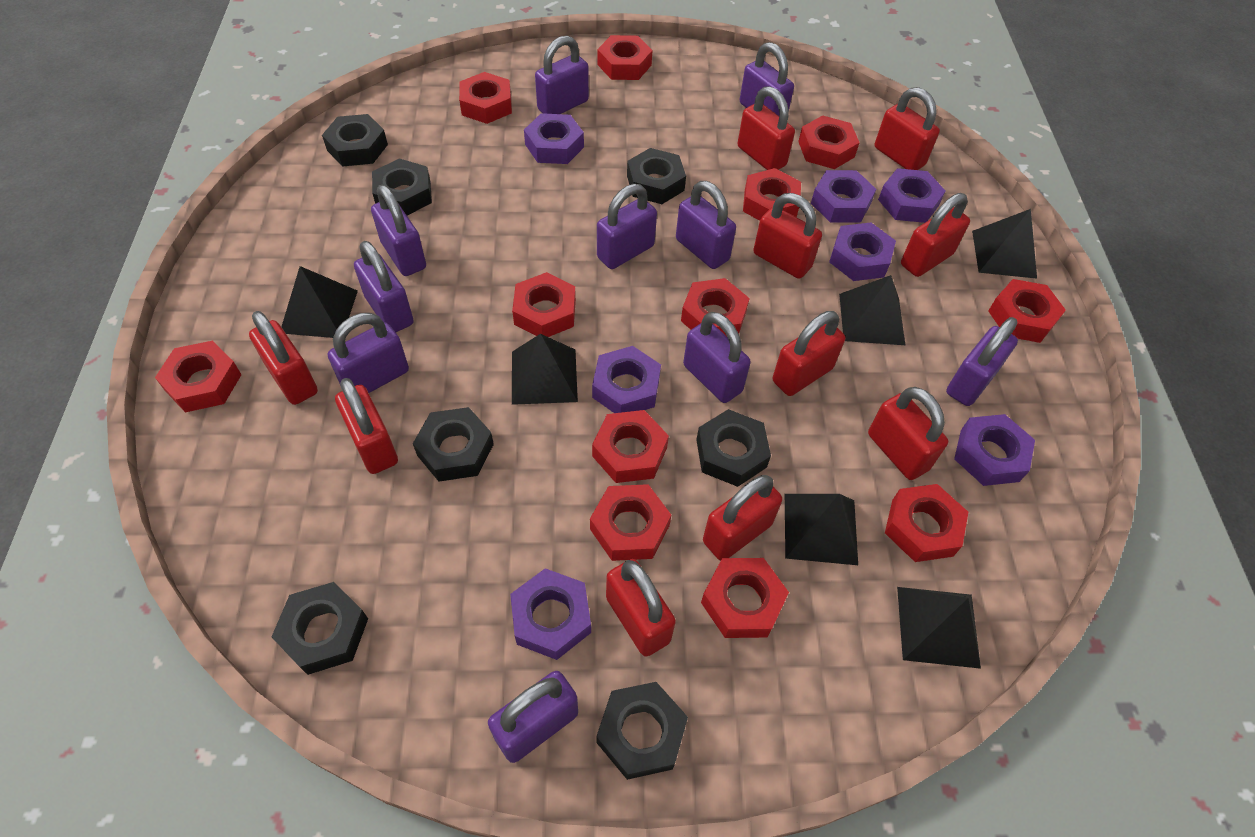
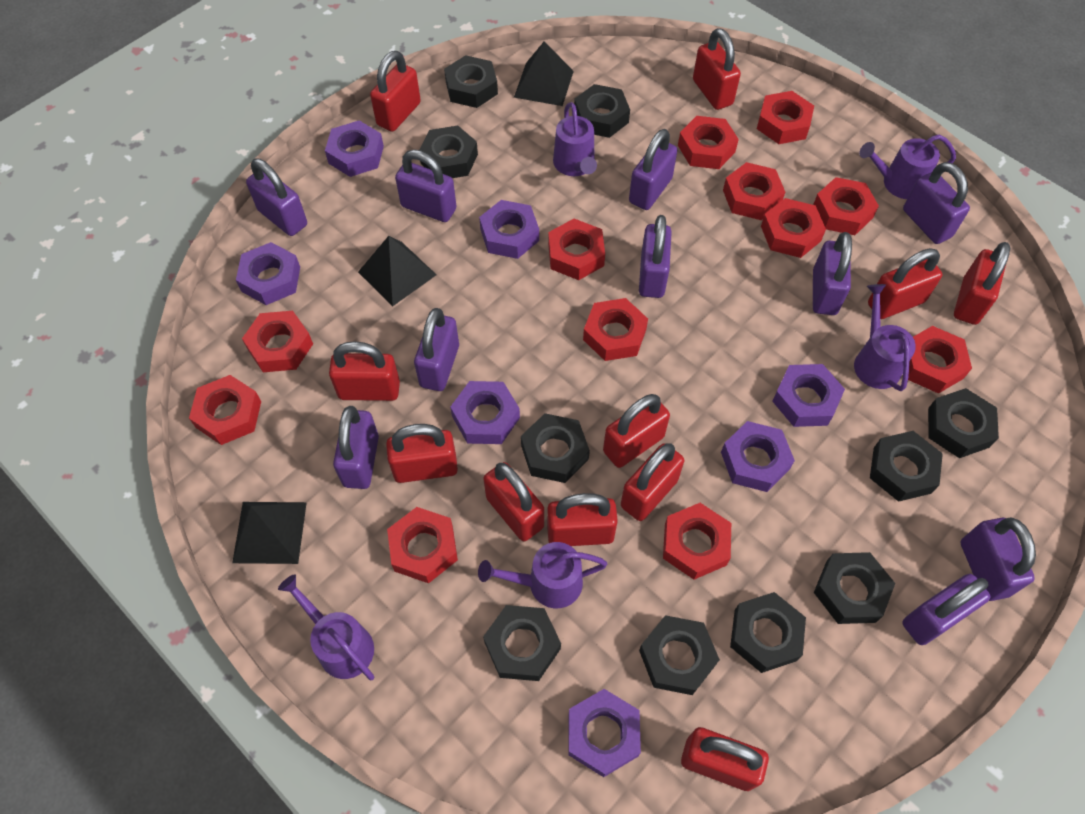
black nut: [271,582,368,675] [322,114,388,167] [372,158,432,215] [413,407,494,482] [596,682,688,780] [627,148,686,204] [696,409,771,487] = 7 -> [419,125,478,178] [444,55,498,108] [483,605,561,681] [521,413,590,483] [574,84,630,138] [639,615,720,695] [730,592,806,673] [814,552,895,624] [870,431,943,502] [928,388,999,458] = 10
black pyramid: [281,266,358,338] [512,334,578,405] [785,494,858,565] [839,275,905,345] [897,587,981,669] [972,209,1037,279] = 6 -> [232,502,307,564] [358,236,436,306] [514,41,574,106] = 3
purple watering can: none = 0 -> [278,574,374,680] [478,542,607,608] [553,102,597,176] [854,284,916,391] [859,134,956,199] = 5
red padlock: [249,311,318,405] [335,378,398,474] [606,559,676,657] [703,475,782,561] [738,86,795,170] [753,193,822,279] [773,311,845,396] [868,387,949,480] [875,87,940,170] [901,193,970,277] = 10 -> [329,341,400,401] [370,51,421,132] [386,424,458,483] [484,462,544,541] [547,493,618,546] [603,394,670,468] [621,443,684,521] [681,727,769,791] [693,28,741,110] [868,248,942,319] [954,242,1010,325] = 11

